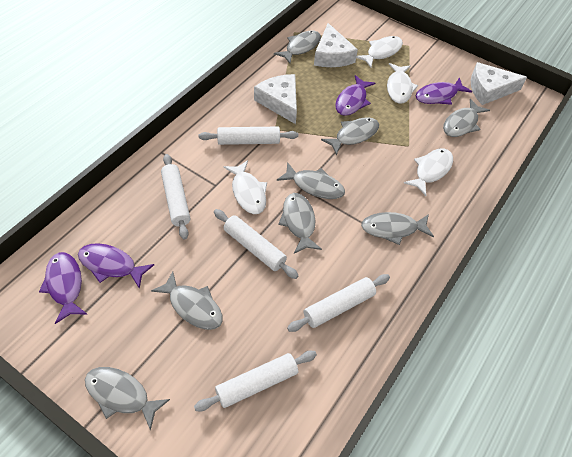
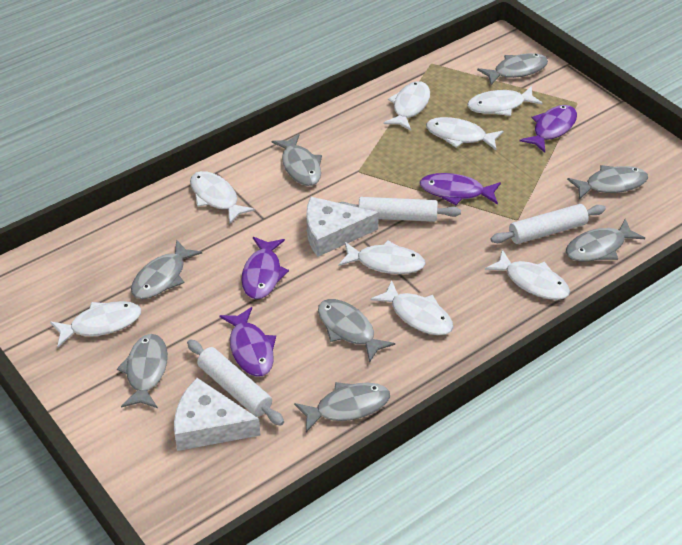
white cheese: [254,74,297,124] [314,23,358,67] [471,62,527,105] = 3 -> [174,378,261,451] [306,197,379,257] = 2
white fish: [223,160,267,214] [356,36,403,68] [387,63,418,104] [404,148,453,196] = 4 -> [50,301,141,347] [190,171,255,224] [338,240,426,274] [370,280,453,335] [384,81,430,131] [426,117,504,150] [467,86,543,116] [485,249,570,300] = 8
white rolling pin: [161,154,190,240] [194,351,317,411] [199,127,298,145] [214,209,299,279] [287,274,390,332] = 5 -> [187,340,284,426] [339,197,461,222] [491,204,606,244] = 3

